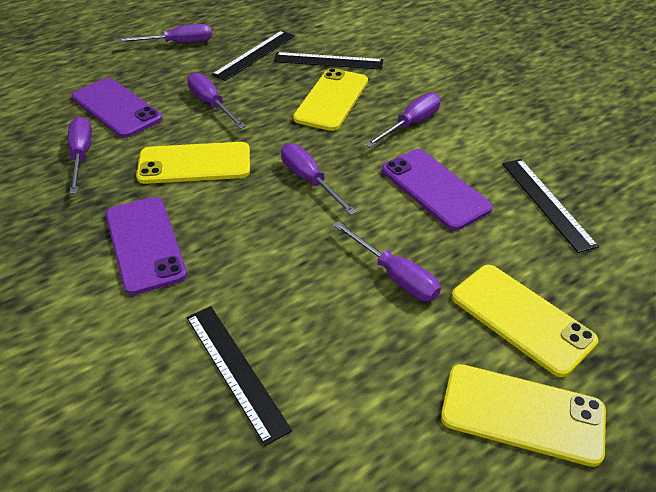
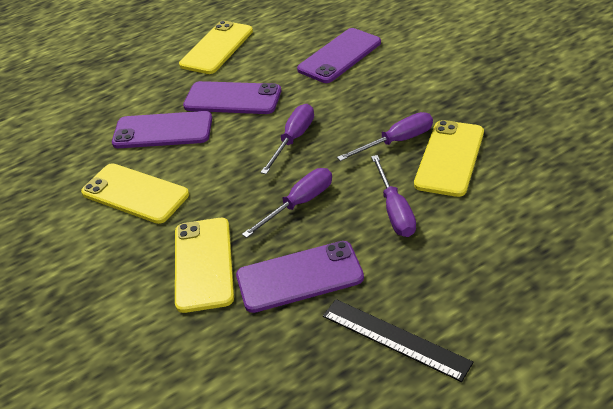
black ruler: [187,306,292,446] [211,31,295,81] [273,52,383,70] [502,159,599,253] = 4 -> [323,299,474,382] = 1
purple phone: [72,78,162,138] [106,197,187,295] [382,149,493,230] = 3 -> [112,111,212,148] [183,81,281,114] [236,241,364,313] [297,28,381,83] = 4
purple screwdriver: [68,117,92,194] [117,24,212,43] [187,72,246,129] [281,143,357,215] [333,221,441,301] [365,93,440,147] = 6 -> [242,168,332,238] [260,104,314,174] [337,112,433,161] [371,155,416,237] = 4

